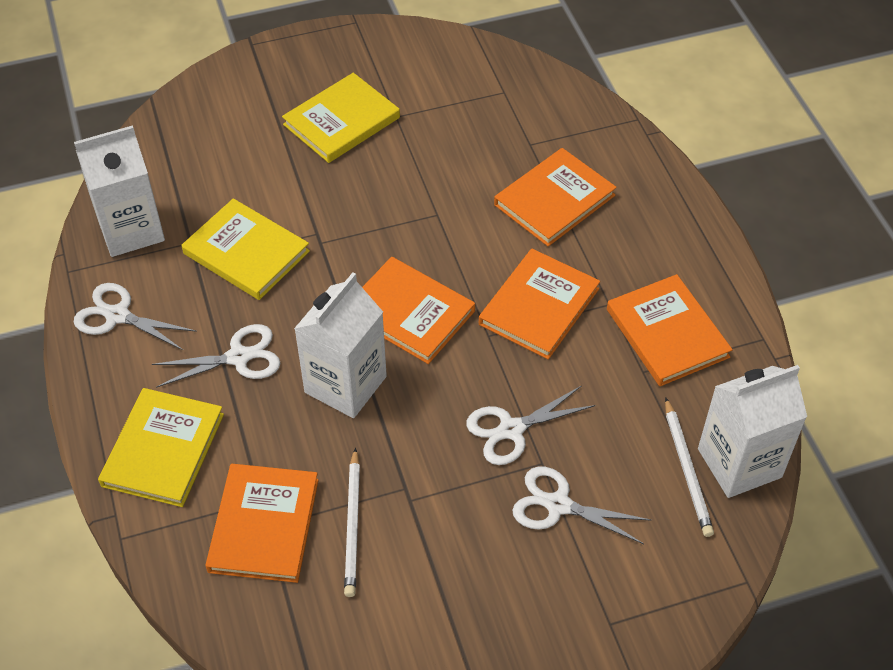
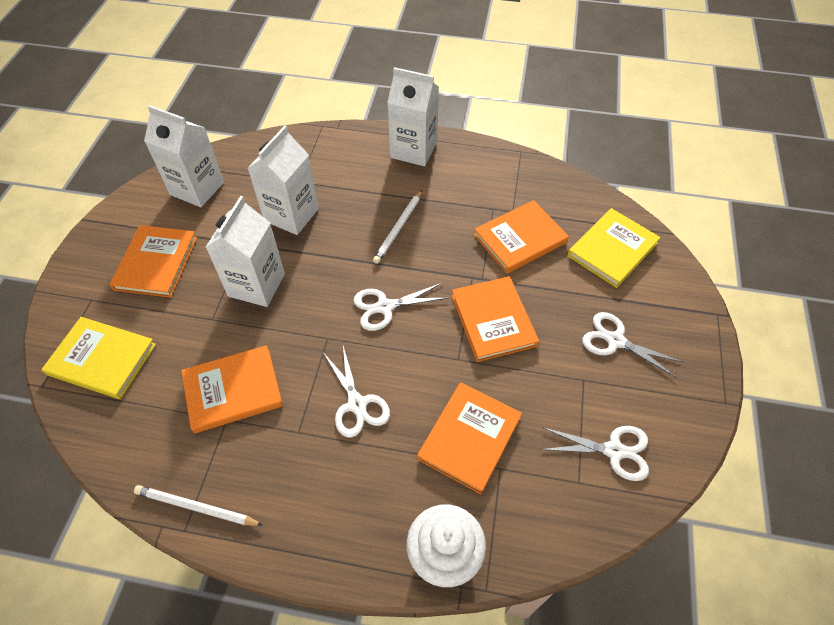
white carton: [74,125,165,257] [294,272,387,418] [698,365,807,498] = 3 -> [144,105,224,207] [206,196,285,307] [247,125,319,235] [387,67,439,166] = 4
white cupcake: none = 0 -> [406,504,486,587] = 1
yellow book: [98,388,224,507] [182,198,310,300] [282,73,400,163] = 3 -> [41,317,156,399] [567,208,660,288] = 2

